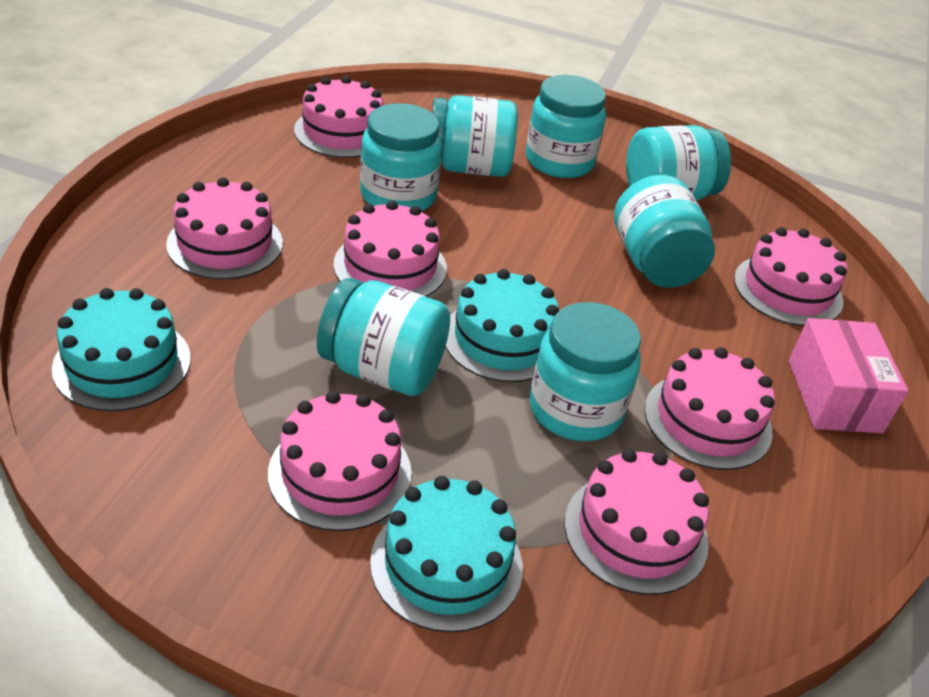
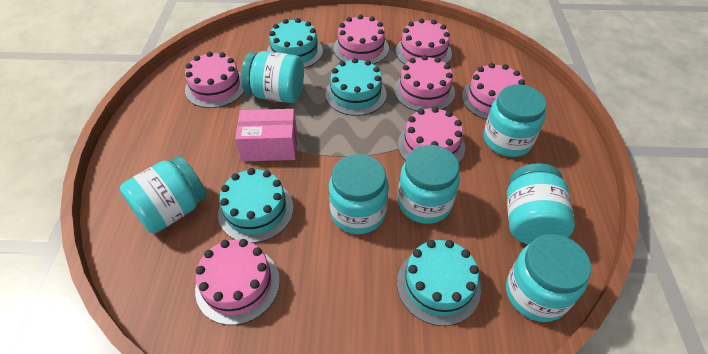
turquoise cake: [52,288,191,411] [370,476,523,633] [446,269,559,382] = 3 -> [218,168,294,243] [267,18,323,68] [326,58,387,116] [397,240,481,326] = 4

